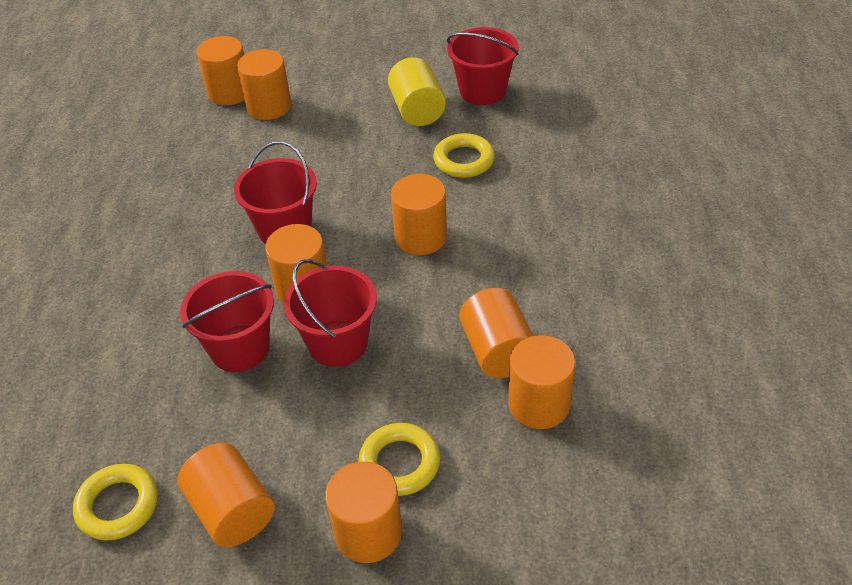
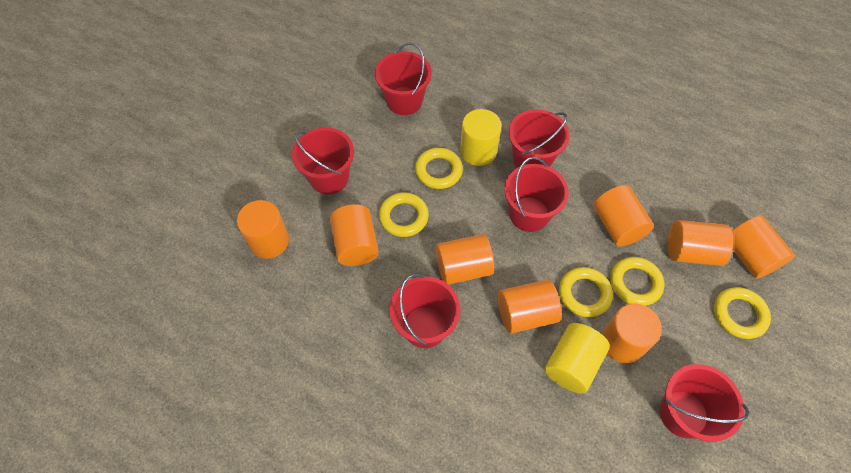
red bucket: [180,271,274,372] [234,141,317,244] [284,259,377,367] [447,27,519,105] = 4 -> [292,128,354,194] [375,43,432,115] [389,274,461,348] [504,157,569,232] [509,109,570,168] [660,364,749,442] = 6
yellow cylinder: [388,57,446,126] = 1 -> [460,109,501,166] [545,323,610,394] = 2
yellow ring: [73,464,158,541] [358,423,440,496] [433,133,495,178] = 3 -> [379,192,429,237] [415,148,463,189] [559,267,613,317] [611,257,664,306] [714,287,771,339] = 5

